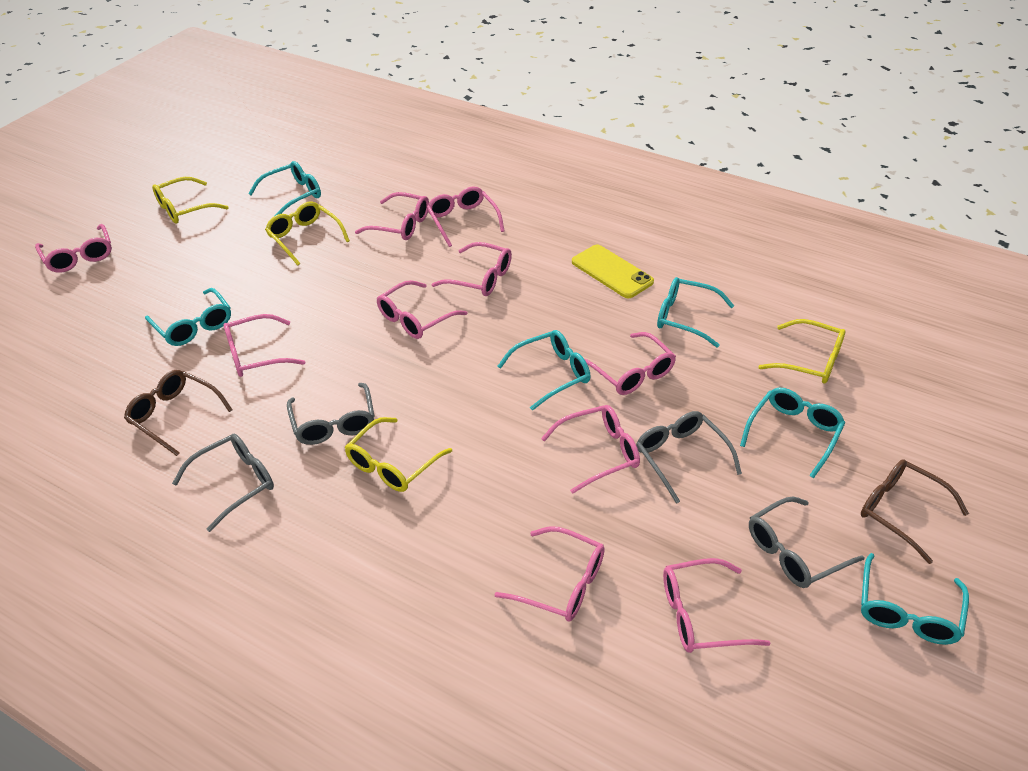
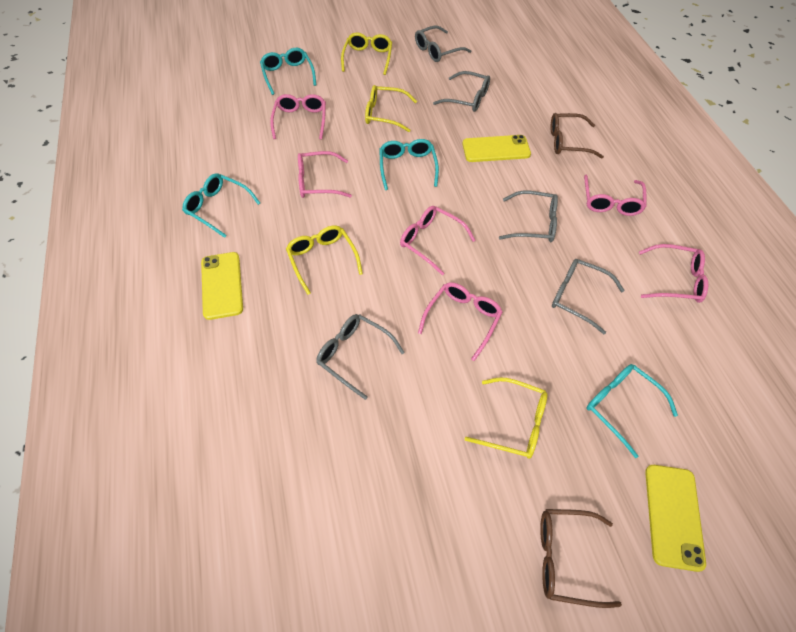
grey glasses: [172,434,274,532] [287,383,374,445] [636,411,742,504] [749,497,864,588] = 4 -> [316,314,405,400] [415,25,471,62] [433,71,490,112] [499,190,558,242] [552,259,625,334] = 5
pink glasses: [35,224,112,273] [223,314,305,377] [355,192,429,240] [377,280,468,339] [427,186,504,247] [432,242,512,296] [494,526,605,622] [541,405,640,494] [585,332,676,395] [663,558,770,653] = 10 -> [270,94,326,140] [298,151,352,198] [400,206,476,276] [418,282,503,361] [584,174,647,216] [639,244,708,303] = 6
turquoise glasses: [145,288,231,346] [248,161,321,216] [498,330,591,410] [657,277,734,348] [740,388,845,478] [861,553,969,645] = 6 -> [182,173,260,238] [260,48,316,95] [379,139,439,190] [586,364,678,458] = 4
yellow phone: [572,245,654,298] = 1 -> [201,252,243,320] [462,135,531,162] [645,465,706,572] = 3

